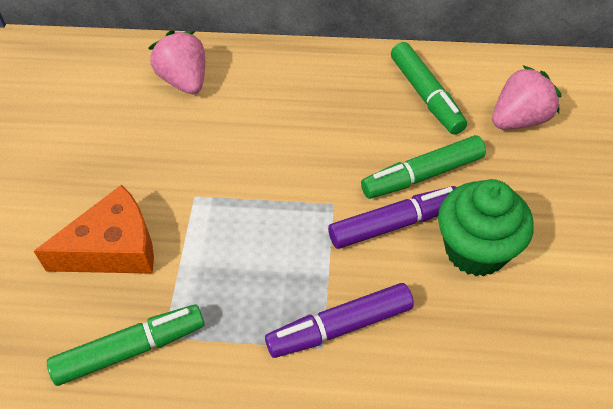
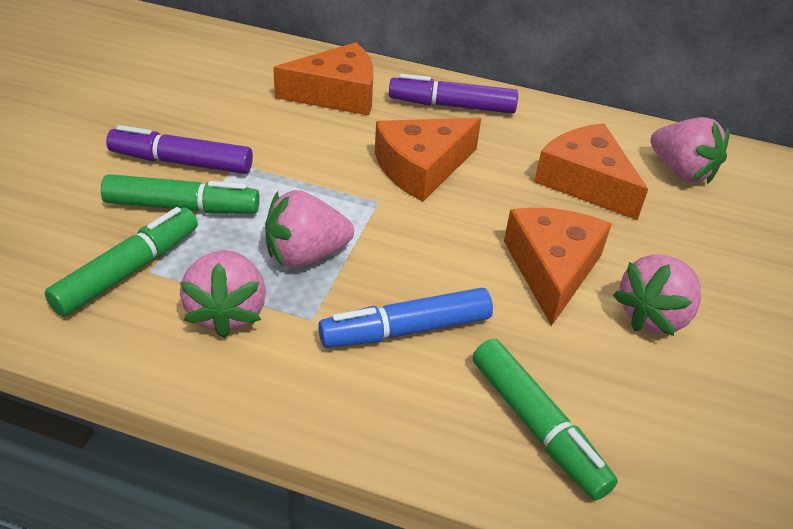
blue marker: none = 0 -> [318,288,493,348] = 1
green cupcake: [438,179,534,276] = 1 -> none = 0
orange cheese: [34,185,154,274] = 1 -> [273,42,373,116] [375,118,481,201] [504,207,612,326] [534,123,648,220] = 4
pink strawberry: [149,31,205,94] [492,65,562,129] = 2 -> [180,250,266,338] [265,190,354,267] [613,254,701,336] [650,117,729,184] = 4

